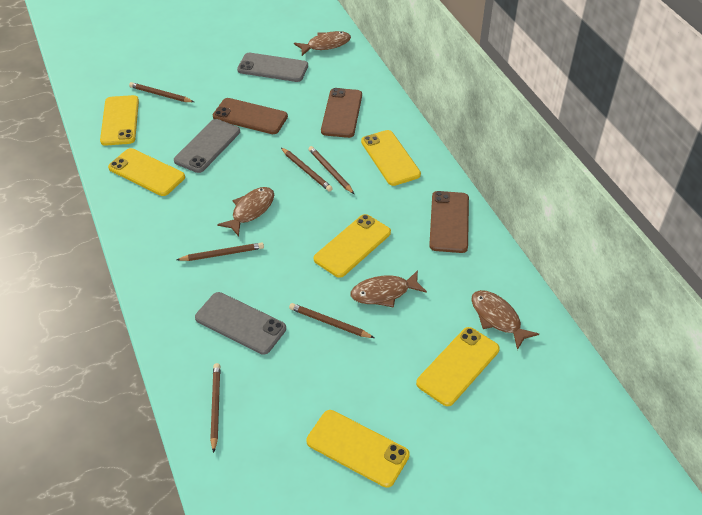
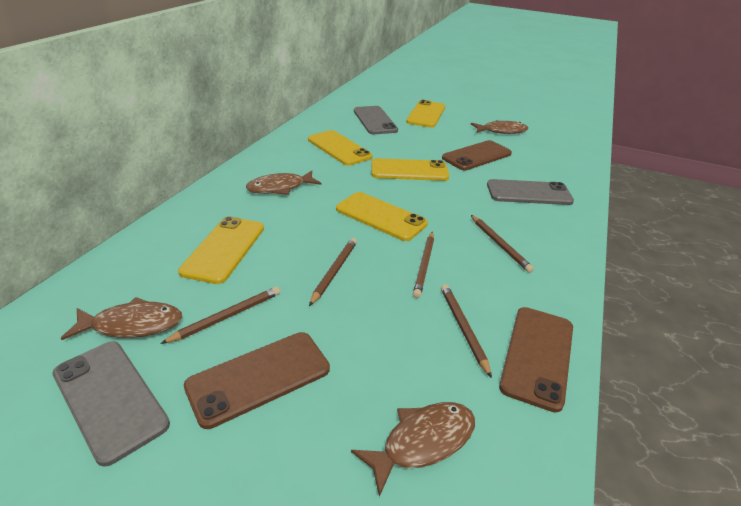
brown pencil: [129,82,194,102] [176,242,264,261] [210,363,221,453] [281,148,333,192] [289,303,374,338] [308,146,354,194] = 6 -> [160,286,280,344] [309,238,357,306] [413,232,434,298] [441,284,492,378] [471,215,534,273] = 5
yellow phone: [100,95,139,145] [108,148,185,196] [306,410,410,488] [314,214,391,278] [361,130,421,186] [416,327,500,406] = 6 -> [178,216,264,284] [308,130,372,166] [336,192,428,241] [371,158,449,181] [406,100,445,128] = 5

